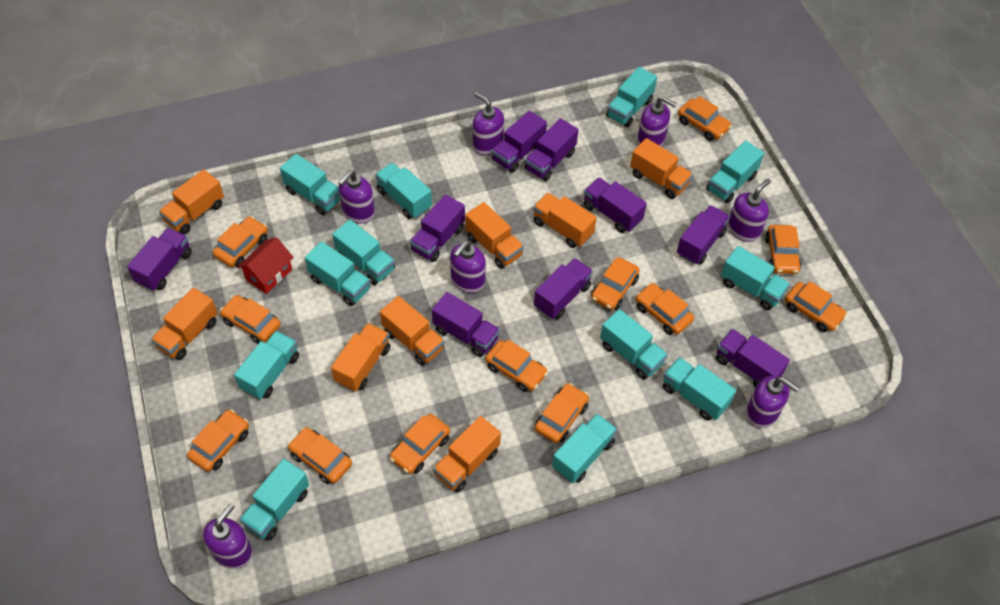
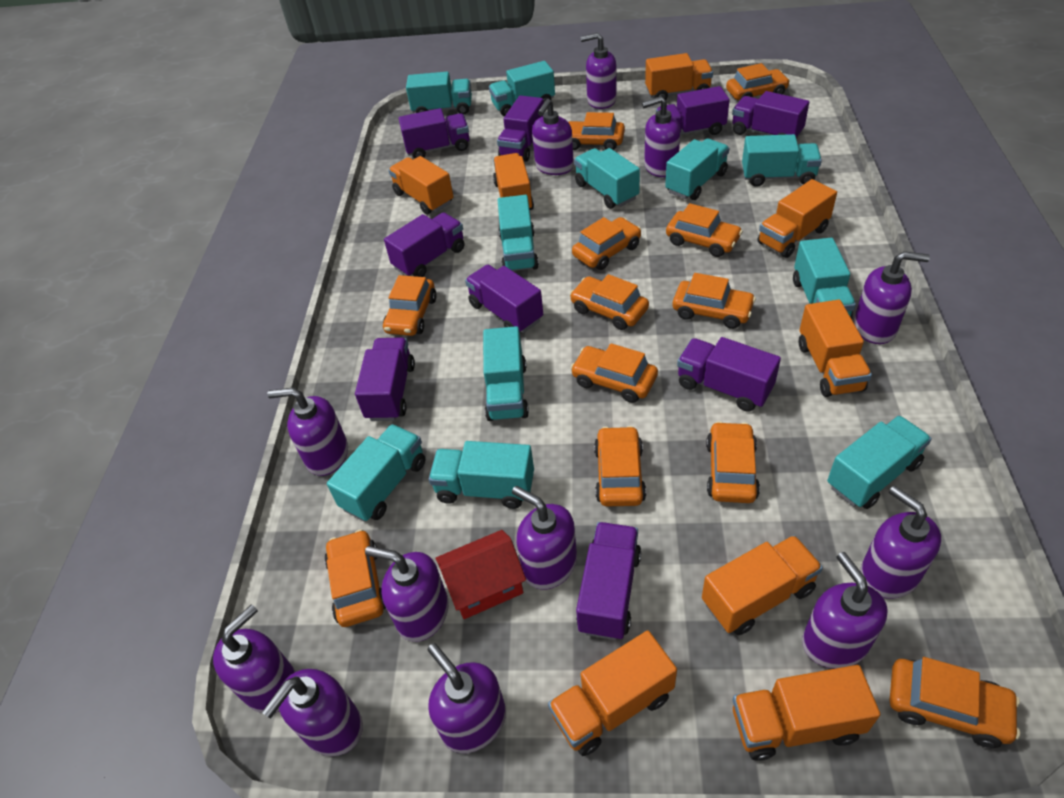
purple soap dispenser: [203,504,253,569] [338,170,375,224] [450,241,486,293] [473,92,504,155] [637,96,677,146] [728,179,771,242] [746,375,799,428] = 7 -> [213,604,296,713] [262,669,363,756] [267,388,348,476] [365,546,449,642] [427,643,506,753] [512,486,577,590] [532,99,574,175] [581,33,617,109] [642,96,680,177] [802,552,888,669] [854,251,930,344] [860,485,941,599] = 12
turquoise truck: [234,331,299,399] [239,459,309,541] [280,154,340,215] [305,241,370,306] [332,220,395,285] [375,163,432,219] [552,413,617,483] [600,309,668,379] [606,67,657,127] [663,357,736,421] [706,141,764,203] [721,246,790,310] = 12 -> [327,424,425,522] [406,72,472,114] [429,441,534,509] [483,326,529,421] [489,61,555,117] [498,195,539,271] [574,148,640,209] [665,138,729,200] [742,134,822,187] [793,238,856,319] [827,415,932,509] = 11

